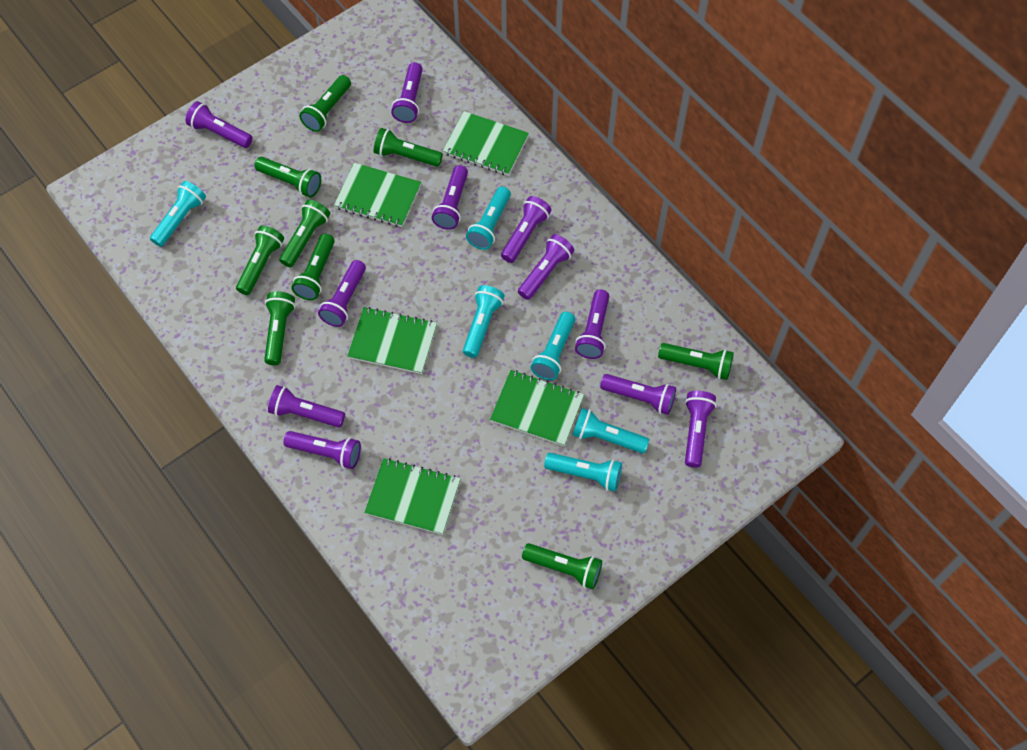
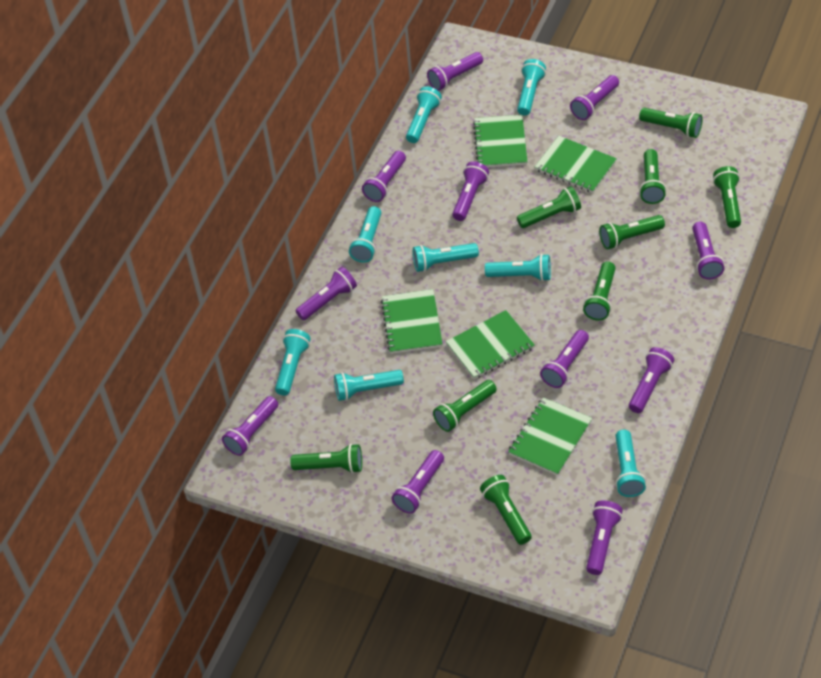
turquoise flashlight: [150,181,206,247] [463,285,505,358] [466,187,511,250] [531,312,575,380] [544,453,622,491] [573,408,649,453] = 6 -> [275,329,311,396] [334,370,404,401] [349,206,381,263] [406,86,442,143] [413,243,479,272] [485,254,551,281] [517,59,546,116] [615,430,646,497] = 8

